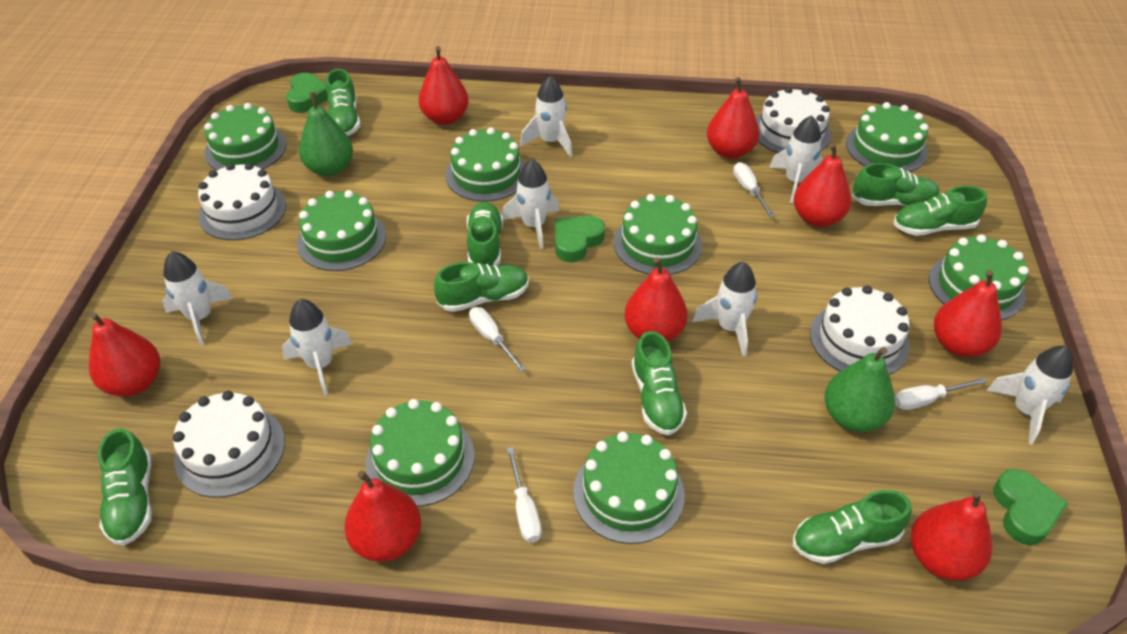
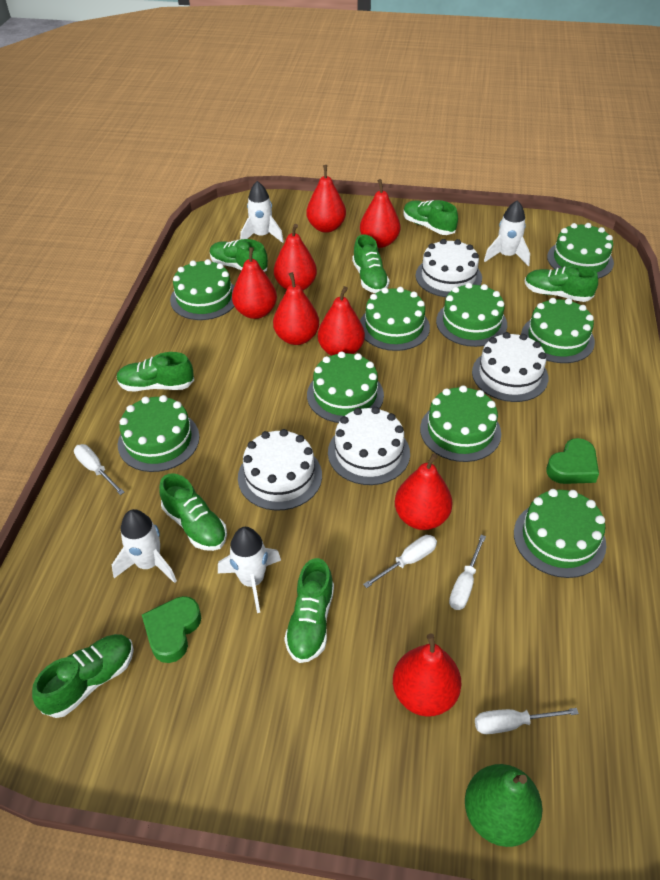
green cake: [204,103,287,170] [297,190,386,271] [366,399,474,507] [445,127,525,202] [573,432,685,544] [614,194,702,275] [846,102,928,172] [929,234,1029,320] = 8 -> [118,395,199,472] [170,259,235,320] [307,351,384,423] [360,287,430,351] [420,385,501,462] [436,283,507,347] [514,489,606,578] [521,298,595,363] [547,223,614,279] = 9
green heart: [286,73,328,113] [555,216,605,262] [993,469,1068,545] = 3 -> [142,596,201,663] [546,438,599,484] = 2
green pear: [299,92,353,176] [825,347,895,432] = 2 -> [465,764,543,847] = 1
white rocket: [162,251,233,345] [282,299,352,395] [502,159,560,249] [520,76,572,157] [693,262,757,356] [769,115,824,203] [986,346,1073,444] = 7 -> [112,509,177,583] [218,527,281,613] [240,181,284,243] [484,200,530,266] = 4

